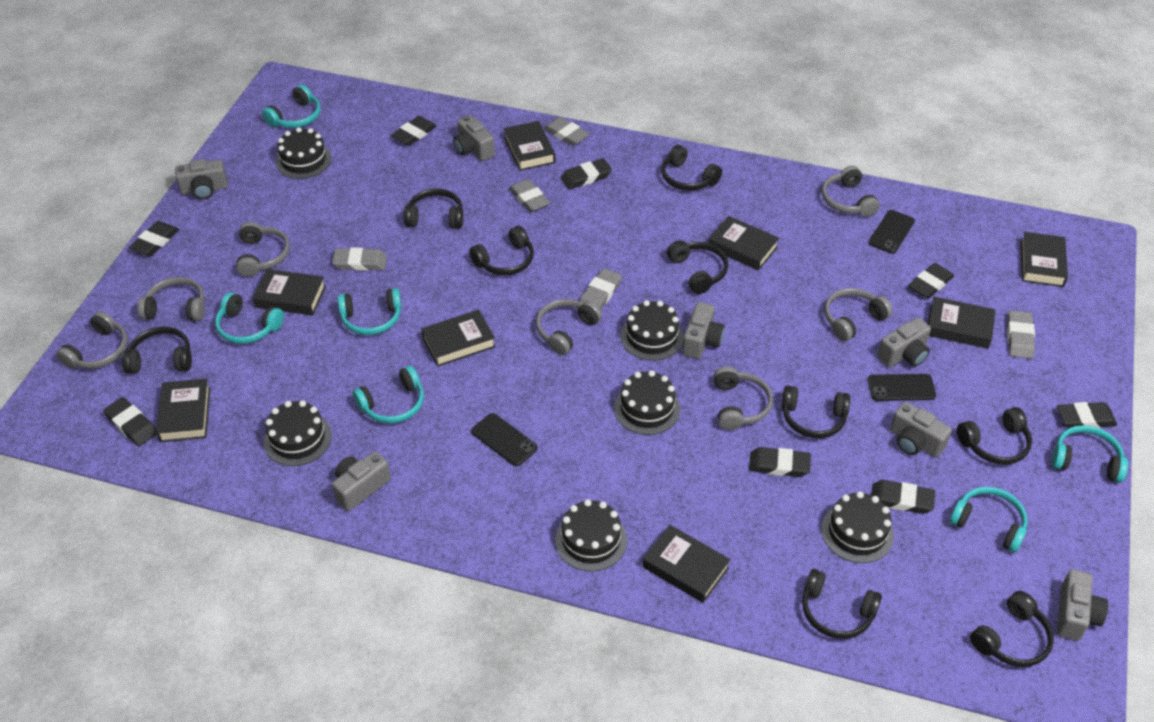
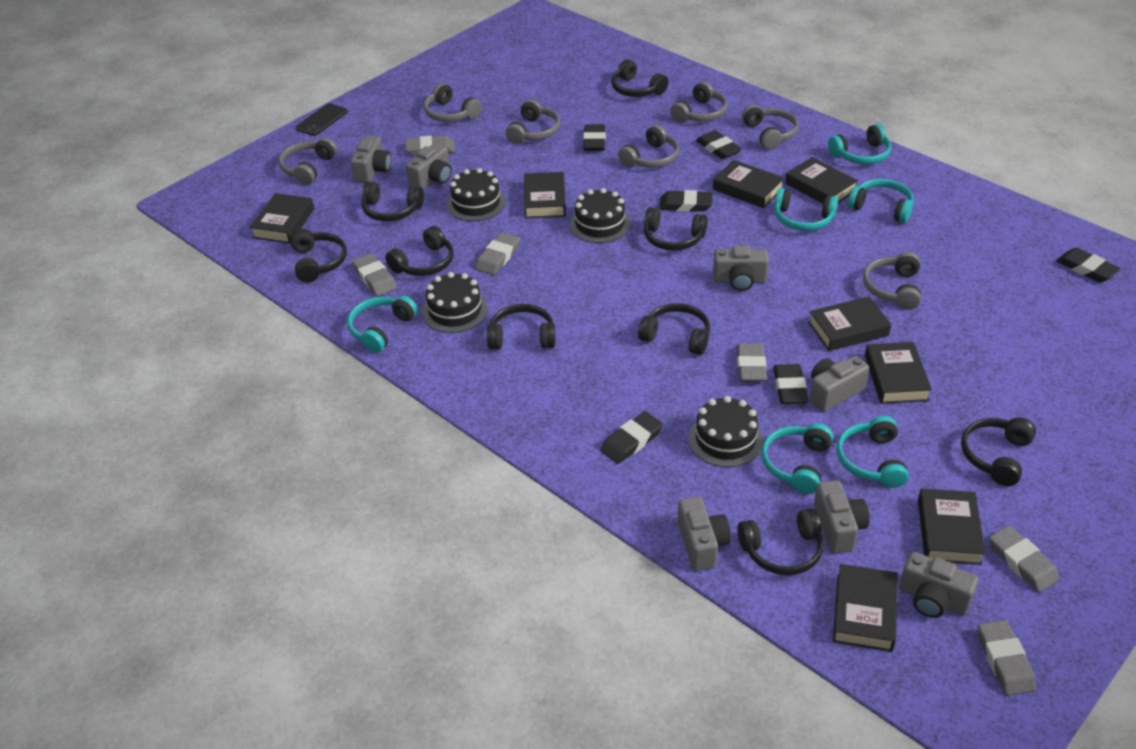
black cake: [263,400,332,466] [276,127,331,179] [555,499,627,571] [614,370,680,435] [621,300,683,361] [821,491,894,563] = 6 -> [422,272,488,333] [446,168,506,221] [570,188,631,243] [689,396,763,467] = 4
black eraser: [103,397,157,446] [129,221,179,256] [391,116,437,146] [561,158,612,189] [749,447,811,477] [871,480,935,514] [908,263,954,299] [1057,402,1117,428] = 8 -> [583,124,606,151] [601,411,663,464] [660,190,713,212] [696,130,742,159] [773,364,809,404] [1056,248,1121,282] = 6
black phone: [471,413,538,466] [868,374,936,401] [869,210,915,254] = 3 -> [296,103,348,136] = 1
grey eraser: [332,248,387,271] [509,179,550,212] [543,117,590,146] [579,268,622,310] [1007,310,1035,359] = 5 -> [352,253,397,296] [405,135,455,156] [475,232,520,275] [736,343,767,382] [978,620,1036,696] [989,526,1060,592] = 6

